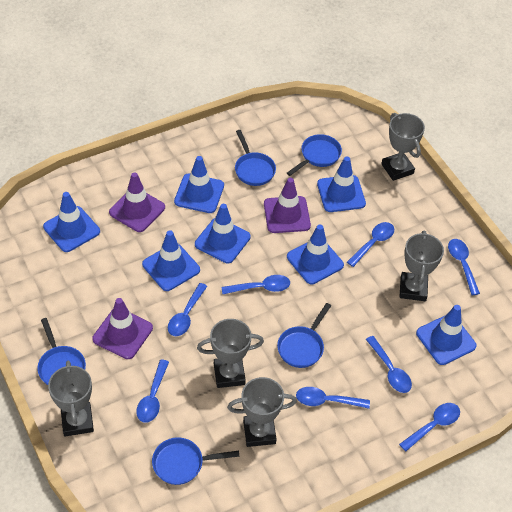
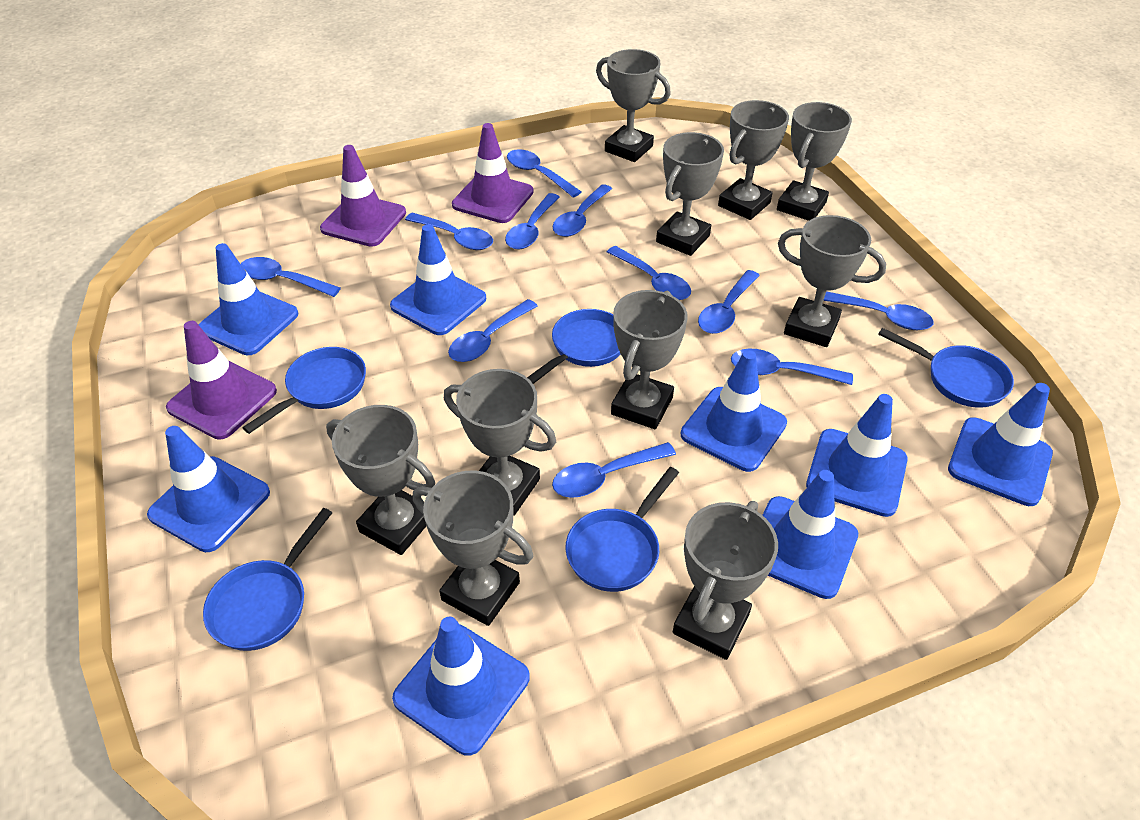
blue spoon: [136,359,169,423] [168,283,207,336] [221,275,290,294] [296,387,370,409] [347,222,394,267] [366,336,412,393] [399,403,460,451] [448,239,480,295] = 8 -> [241,257,341,297] [405,213,493,250] [448,299,538,362] [505,193,560,250] [507,149,581,198] [552,442,676,498] [553,184,612,237] [607,246,691,300] [698,270,760,334] [731,348,853,385] [823,291,934,330] = 11
blue traffic cone: [43,192,100,252] [142,230,200,291] [174,156,224,213] [195,204,251,264] [287,224,344,284] [317,156,366,212] [416,305,476,365] = 7 -> [147,426,270,552] [199,243,298,355] [390,224,486,335] [392,617,530,756] [681,350,787,472] [763,470,858,599] [806,394,908,517] [948,383,1053,506] = 8
grey trophy: [48,361,94,436] [197,319,264,388] [227,377,297,447] [381,113,425,181] [399,231,444,301] = 5 -> [326,405,435,555] [413,470,533,626] [444,369,556,516] [596,49,671,162] [611,290,688,429] [656,132,724,256] [673,501,778,660] [718,100,789,220] [777,102,852,221] [778,215,886,347] = 10

